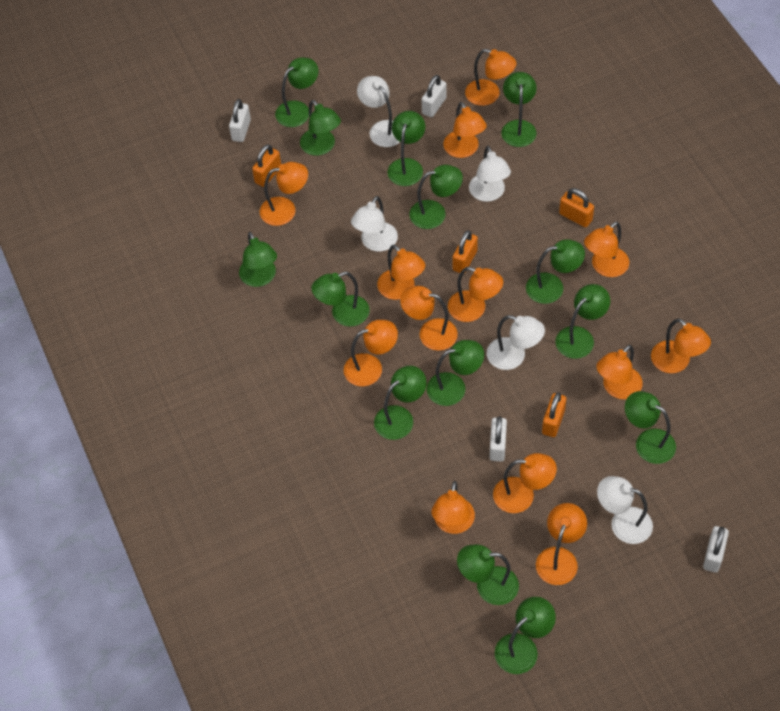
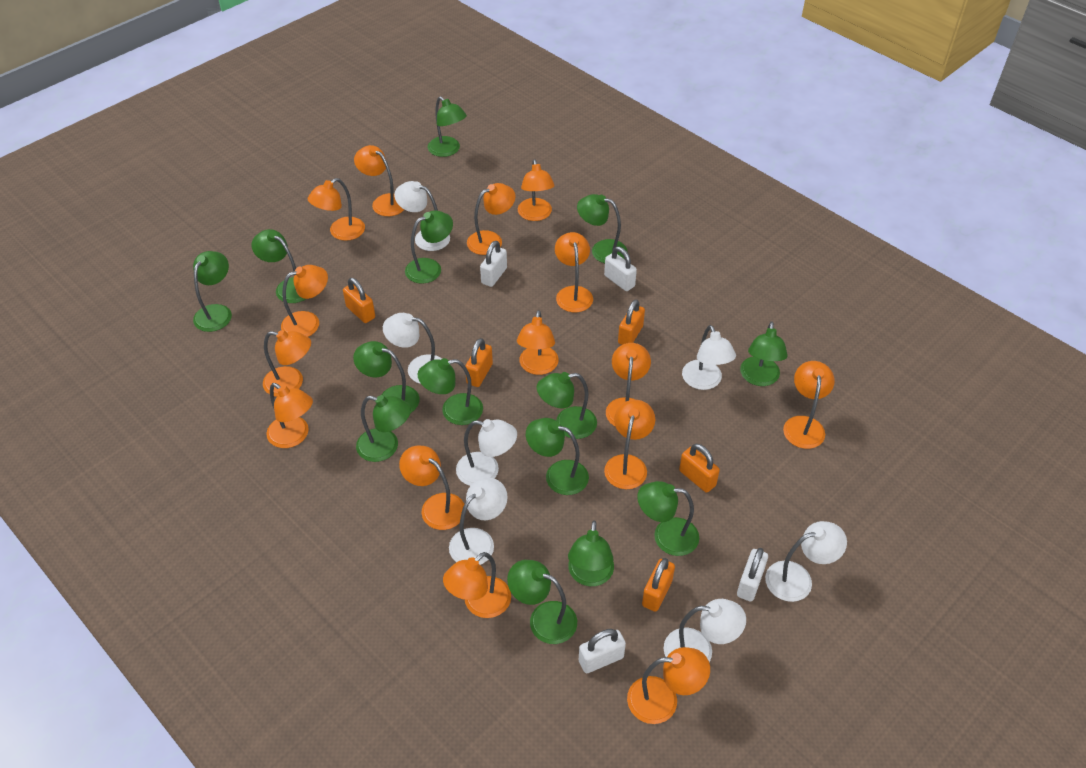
orange lamp: [260,162,308,226] [344,320,398,386] [377,245,425,300] [400,286,458,351] [431,481,475,534] [443,102,487,158] [448,267,503,322] [465,49,517,106] [493,453,557,513] [536,503,587,585] [584,221,629,277] [596,345,643,399] [651,318,711,373] = 13 -> [263,330,311,397] [266,383,313,448] [281,265,328,337] [308,178,365,241] [354,145,404,216] [399,445,464,530] [443,552,511,618] [467,183,515,255] [517,310,559,375] [518,159,555,221] [555,232,593,312] [604,400,655,489] [606,343,651,427] [627,647,710,724] [783,361,835,449] = 15
orange padlock: [252,144,281,187] [453,230,478,274] [542,392,566,437] [559,188,594,227] = 4 -> [343,278,375,323] [465,338,493,387] [618,299,645,345] [642,558,675,612] [679,444,720,493] = 5
white lamp: [351,196,398,252] [357,76,400,147] [469,146,511,202] [487,315,545,370] [597,476,653,544] = 5 -> [383,313,442,384] [394,181,450,251] [449,478,508,565] [456,419,517,486] [664,599,746,662] [682,325,736,390] [765,521,847,602] = 7

